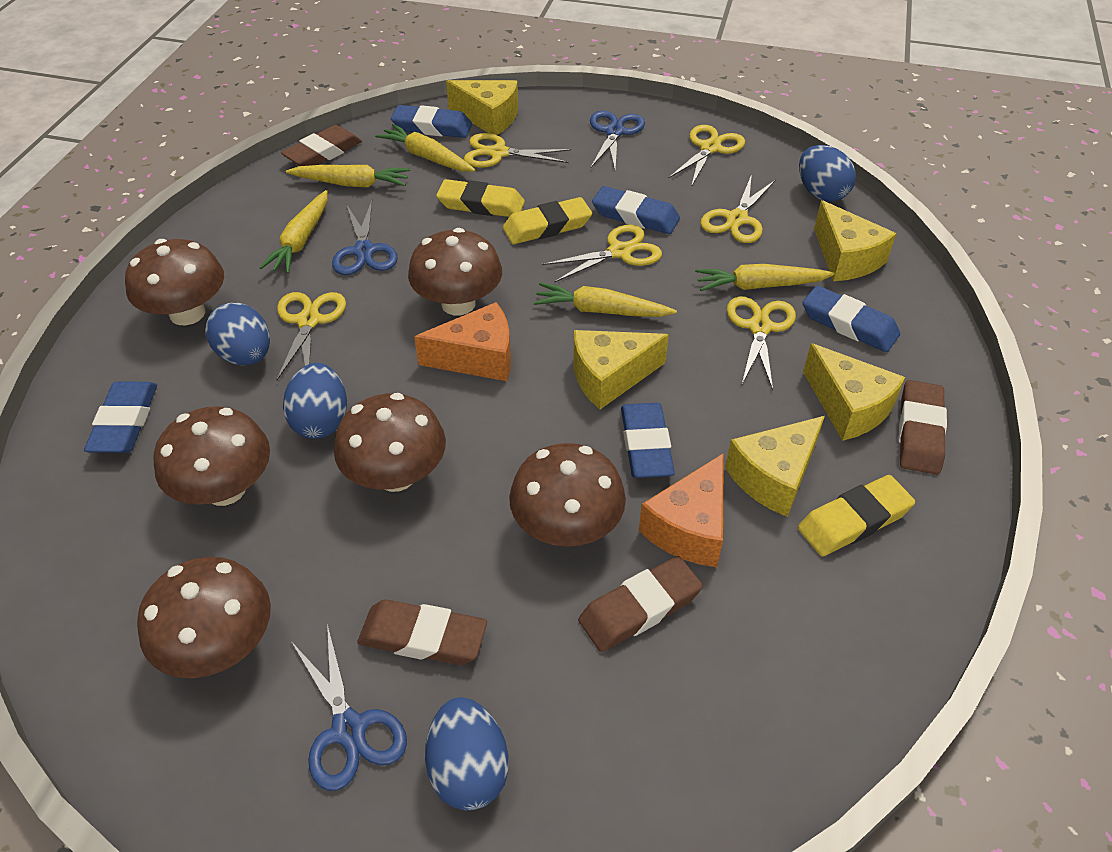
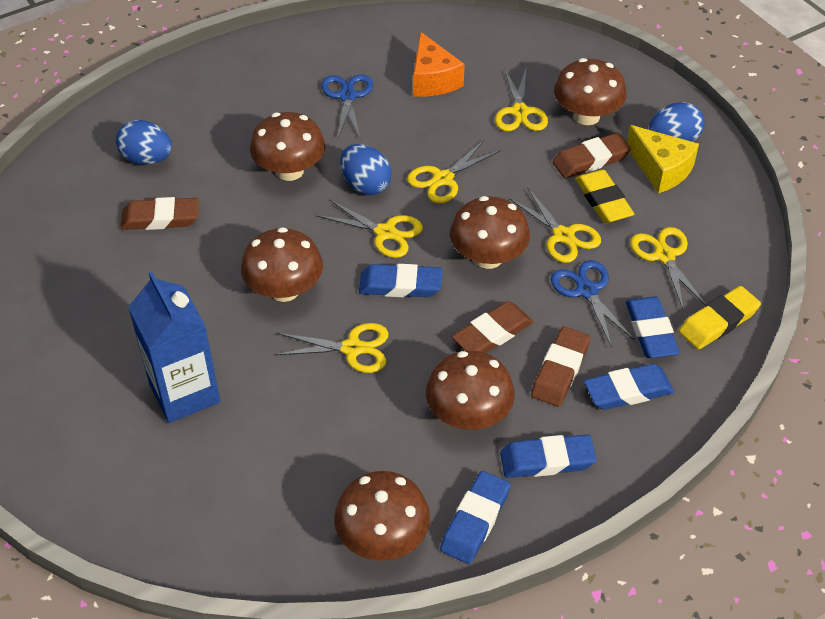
blue carton: none = 0 -> [128,271,220,423] = 1
blue egg: [205,303,270,365] [283,363,347,439] [425,697,509,811] [799,145,856,202] = 4 -> [116,120,172,165] [340,144,392,195] [649,102,705,142] = 3
blue scissors: [291,624,407,791] [332,201,398,275] [590,110,645,169] = 3 -> [321,74,373,140] [551,260,635,348] = 2
orange cheese: [414,302,511,381] [639,453,724,567] = 2 -> [413,32,465,97] = 1
yellow carrot: [259,190,328,273] [286,165,410,187] [375,124,476,172] [533,283,677,317] [695,264,835,291] = 5 -> none = 0
yellow cheese: [446,80,518,135] [573,330,669,409] [725,416,825,517] [803,343,905,441] [814,200,896,281] = 5 -> [627,125,699,193] = 1
yellow eraser: [436,179,525,217] [503,197,592,244] [798,475,915,556] = 3 -> [575,170,634,223] [679,286,761,349] = 2

